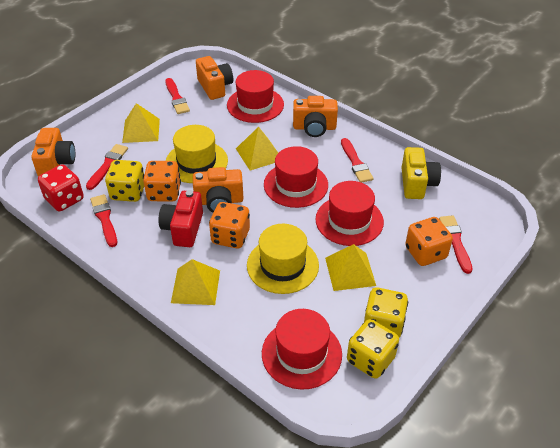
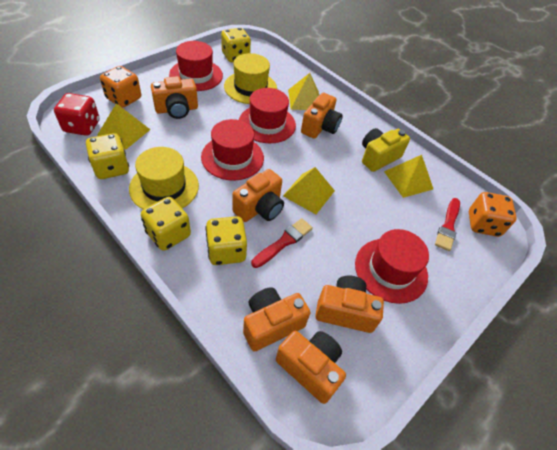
orange camera: [31,128,75,177] [193,167,244,213] [196,56,233,100] [293,96,338,137] = 4 -> [151,76,198,119] [232,169,284,222] [243,287,311,352] [276,331,346,404] [301,93,343,139] [315,276,384,333] = 6
orange dice: [143,161,181,202] [209,202,250,249] [405,217,453,266] = 3 -> [100,66,141,108] [469,192,517,237] = 2
red brush: [86,144,128,190] [90,194,117,247] [165,78,190,114] [341,138,373,183] [439,215,473,274] = 5 -> [251,218,313,268] [435,198,460,251] = 2
red camera: [159,190,203,247] = 1 -> none = 0
yellow dice: [105,160,144,202] [347,319,399,379] [364,287,408,338] = 3 -> [86,133,129,179] [141,197,191,251] [206,216,247,265] [221,28,251,62] = 4

